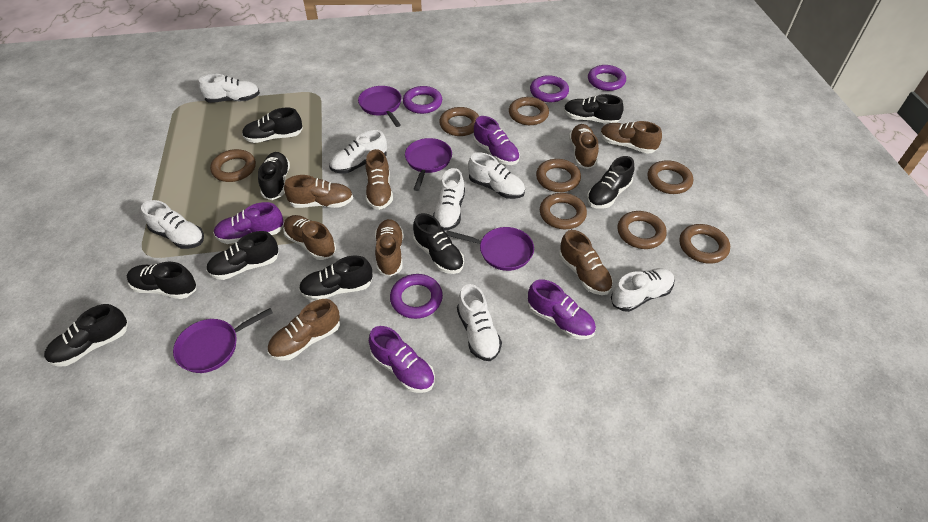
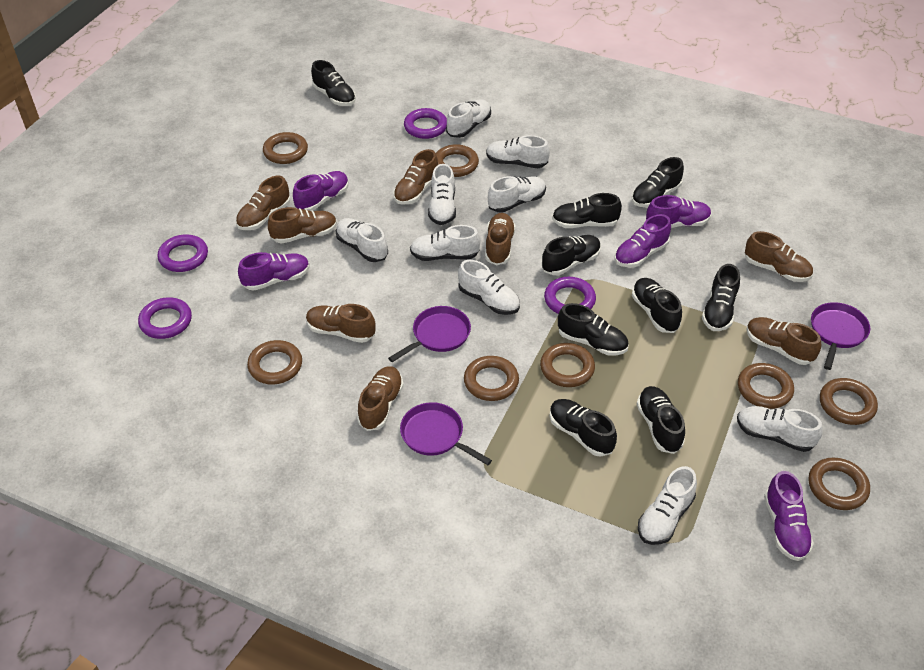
purple pan: [173,308,273,373] [358,86,402,127] [405,138,452,191] [446,227,534,271] = 4 -> [388,306,471,362] [400,402,492,465] [811,302,870,370] = 3
purple shoe: [214,202,284,244] [369,326,435,393] [473,116,520,165] [528,279,596,340] = 4 -> [238,252,310,291] [293,171,349,211] [615,214,671,267] [646,195,711,228] [764,471,814,561] = 5
white shoe: [141,200,204,249] [198,74,260,103] [329,130,387,174] [433,168,465,231] [457,284,502,361] [468,152,525,199] [611,268,675,312] = 7 -> [336,218,388,262] [410,225,480,261] [428,164,456,225] [446,99,491,138] [458,260,520,315] [486,135,550,168] [488,176,546,213] [638,466,697,545] [737,406,823,452] = 9

